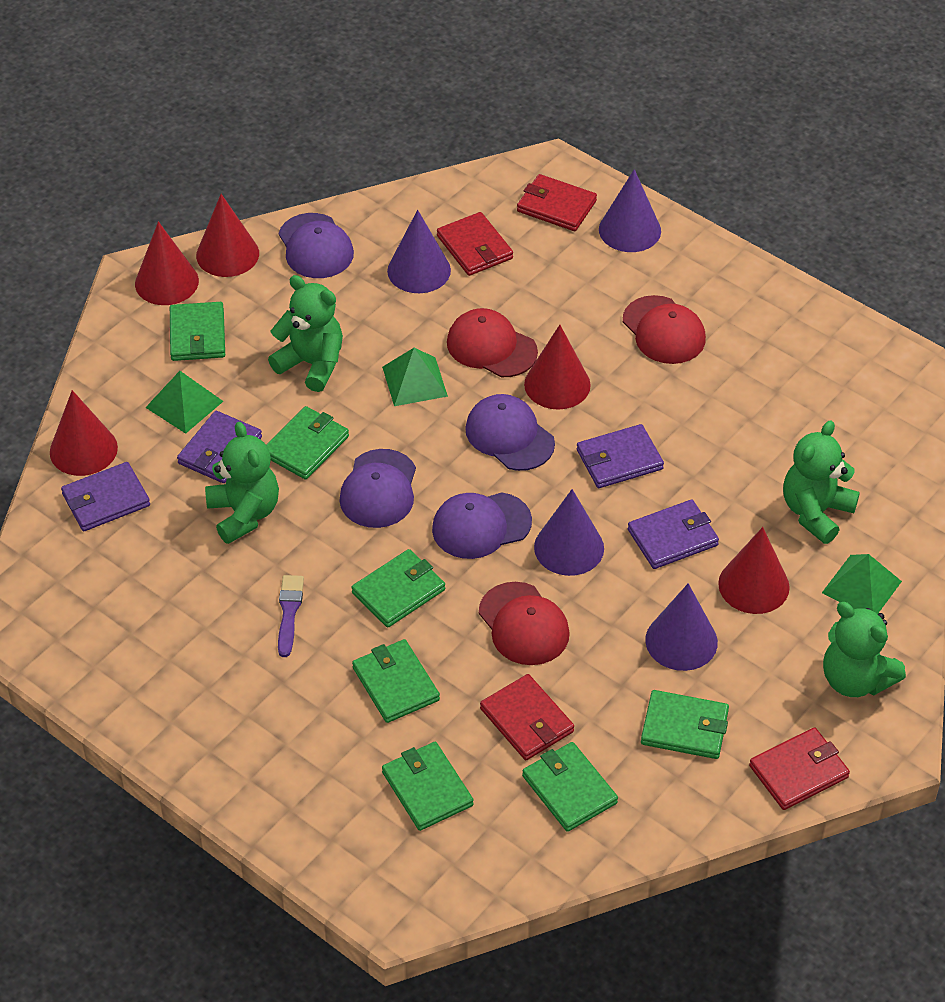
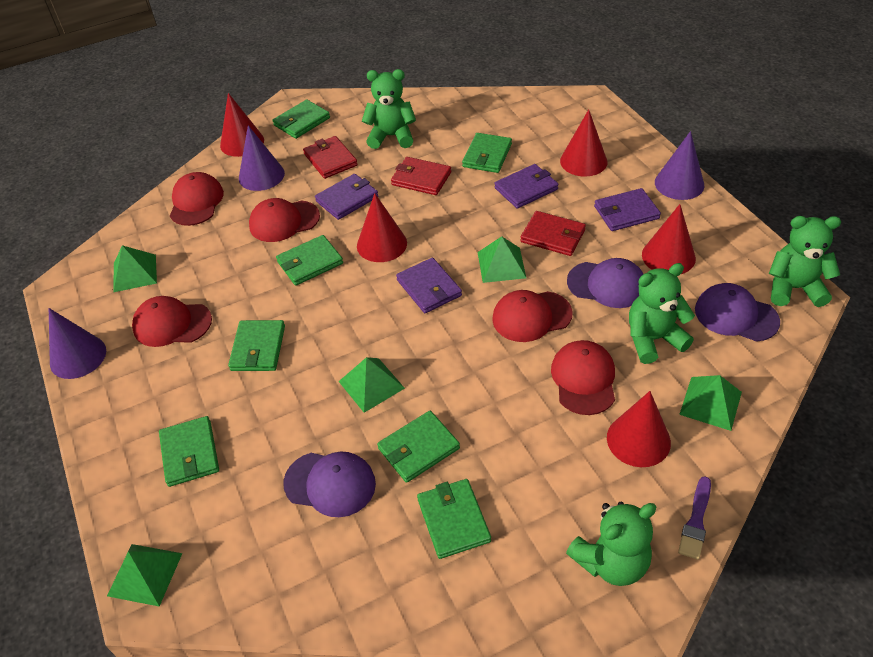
green pyramid: [145,371,223,434] [382,348,448,406] [822,554,902,614] = 3 -> [107,544,182,607] [113,245,157,292] [338,357,405,413] [478,236,526,283] [679,375,742,431] = 5
purple cap: [279,213,354,278] [339,449,416,528] [432,492,532,559] [465,394,555,471] = 4 -> [283,452,376,517] [567,258,643,308] [695,283,780,342] = 3
purple cone: [387,210,451,293] [534,489,604,576] [599,169,661,252] [645,583,718,671] = 4 -> [49,308,106,379] [239,125,285,191] [655,131,704,200] = 3
red cap: [447,308,538,377] [479,582,570,665] [623,295,706,364] = 3 -> [132,296,212,347] [170,172,224,226] [249,198,320,242] [492,290,572,342] [551,340,615,415] = 5
red wallet: [437,212,513,276] [480,674,574,760] [517,174,597,231] [749,727,850,810] = 4 -> [303,136,358,179] [391,157,451,195] [520,211,586,256] = 3

